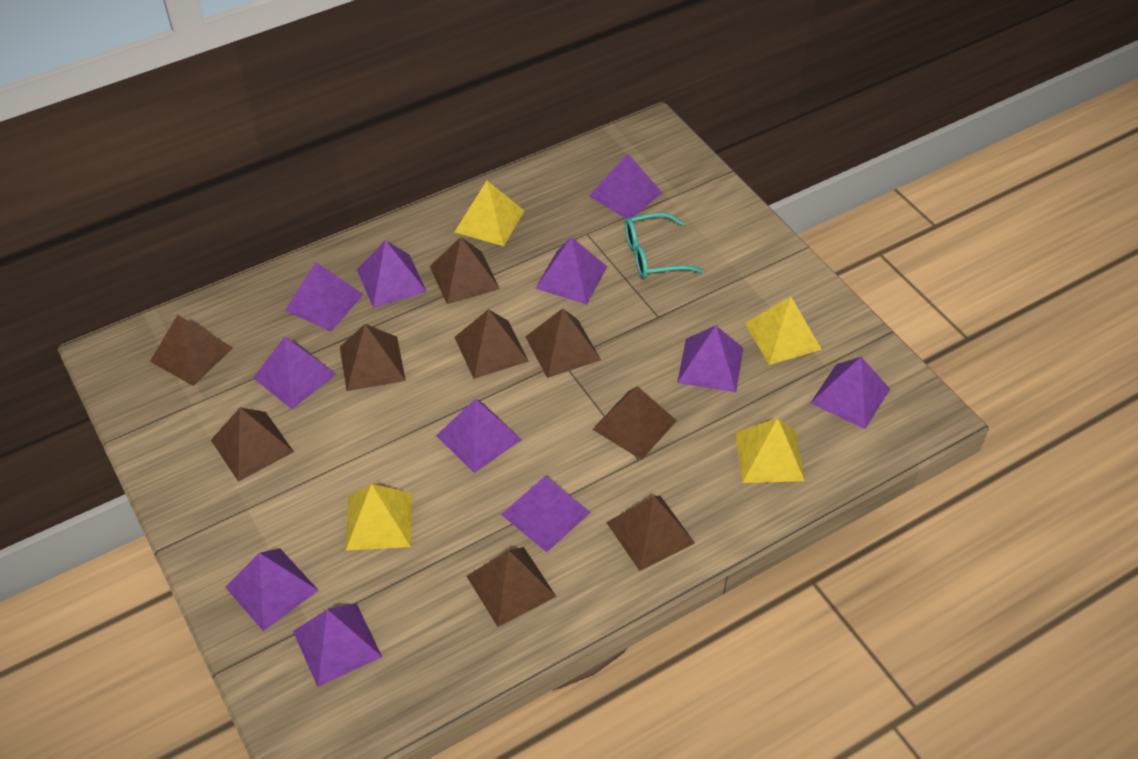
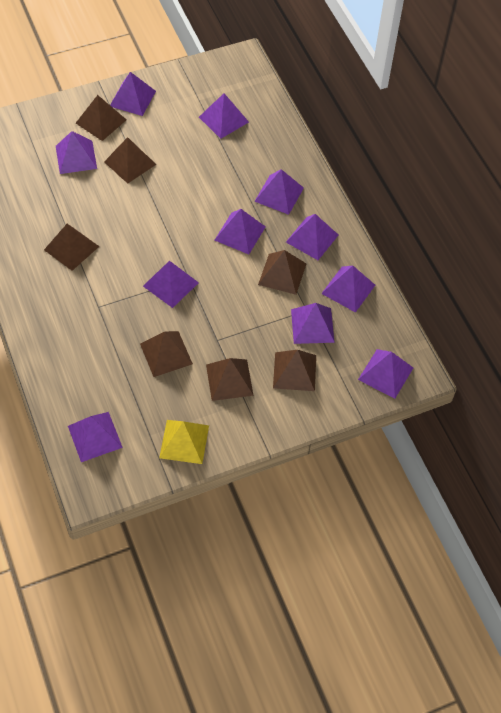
brown pyramid: [150,315,233,386] [211,407,294,482] [340,324,406,391] [430,237,500,304] [454,309,529,379] [467,547,556,627] [525,308,601,378] [592,386,677,460] [606,496,695,571] = 9 -> [44,224,99,271] [76,95,126,141] [104,137,156,184] [140,331,193,377] [206,358,254,401] [258,250,306,295] [273,350,316,391] = 7
turquoise glasses: [625,213,704,279] = 1 -> none = 0
yellow pyramid: [346,484,412,551] [455,181,524,246] [735,418,805,483] [745,296,822,365] = 4 -> [159,420,209,464] = 1

